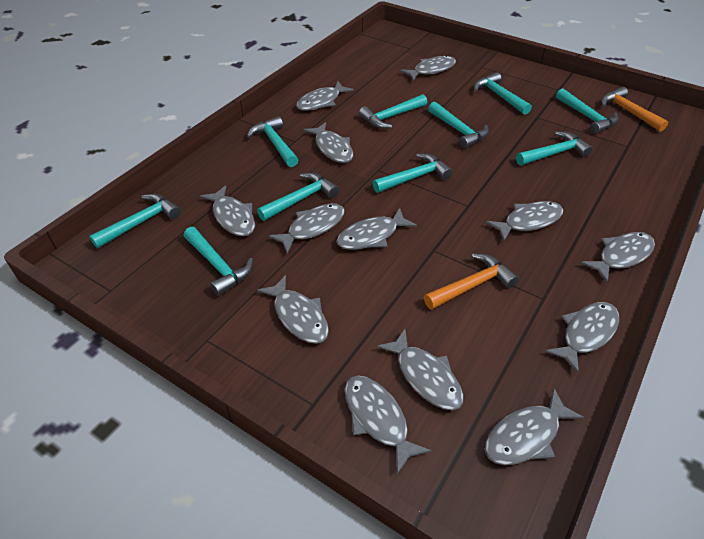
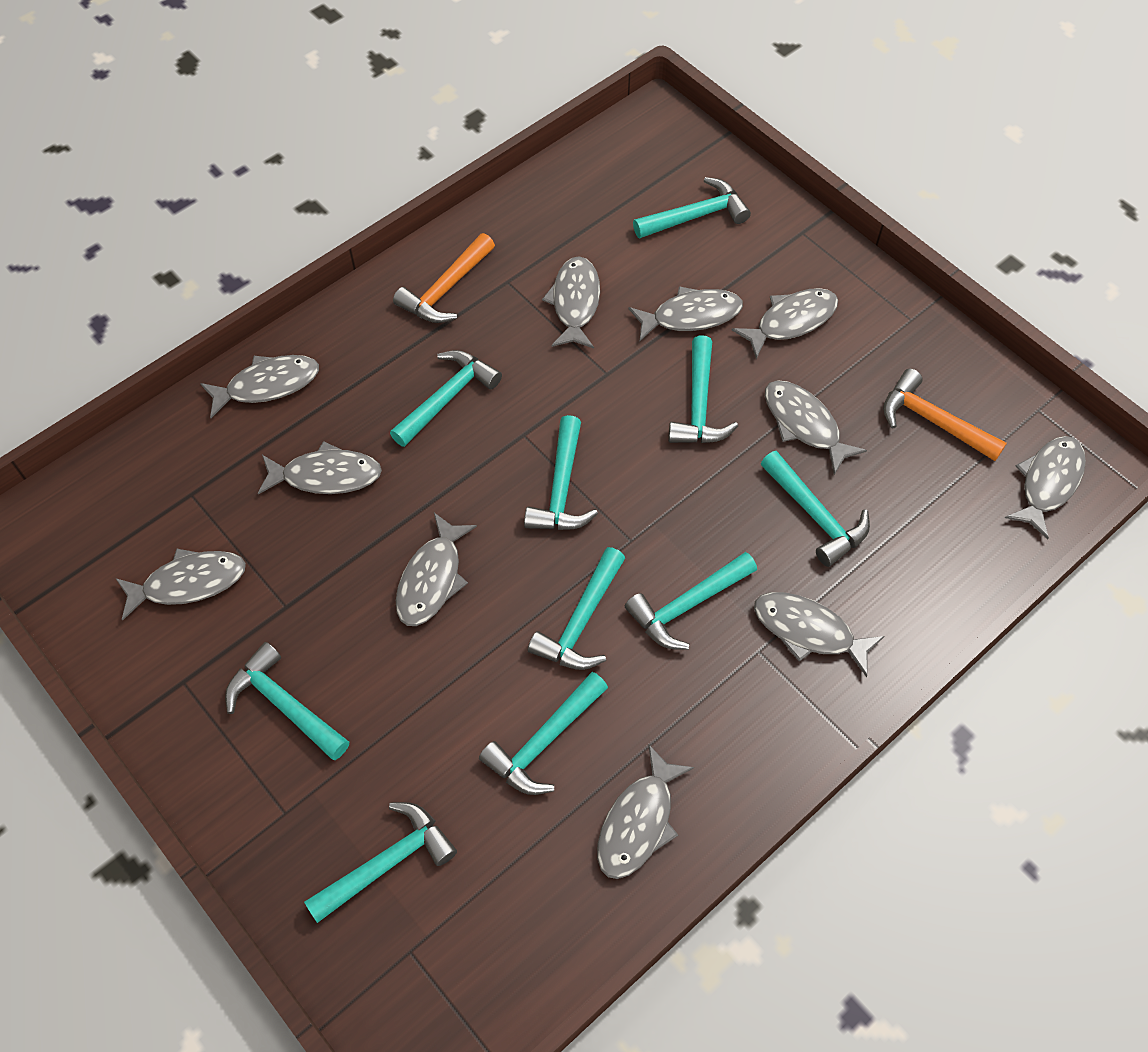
grey fish: [200,185,255,236] [257,275,329,344] [268,204,345,253] [296,81,354,111] [303,122,353,163] [336,208,417,250] [345,376,432,474] [377,329,463,411] [400,55,456,81] [485,388,584,465] [486,201,563,241] [545,302,619,374] [581,232,655,283] = 13 -> [115,549,246,620] [200,355,319,418] [258,441,382,495] [396,513,477,626] [542,257,600,349] [597,745,694,879] [628,286,743,341] [732,288,838,359] [754,592,884,677] [765,380,867,475] [1005,436,1086,539] = 11

